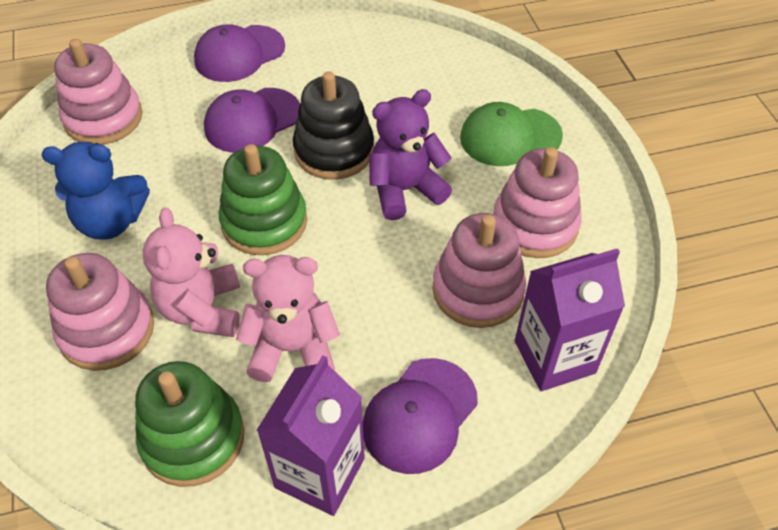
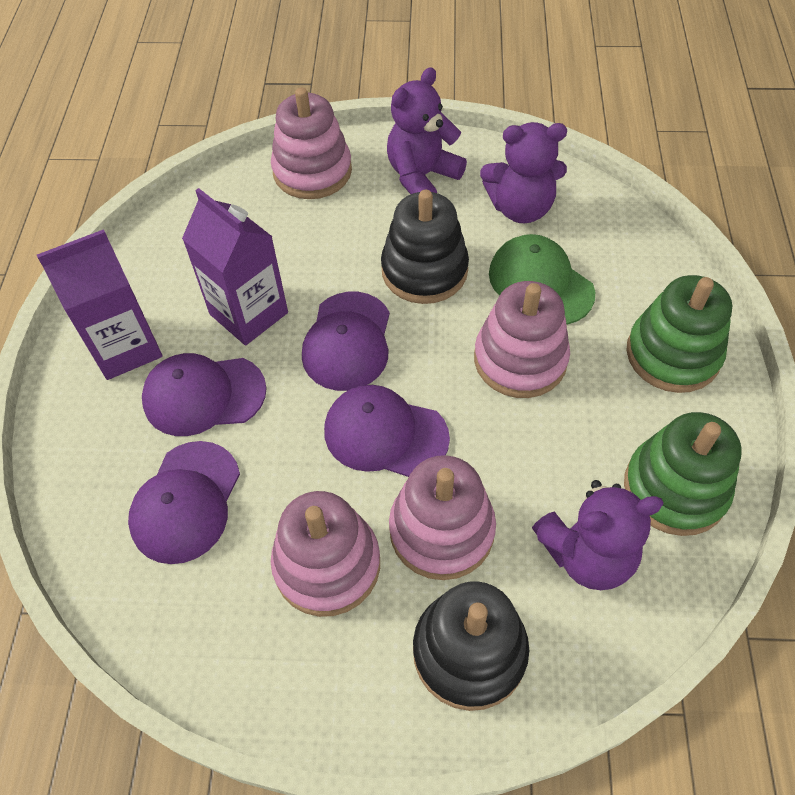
black stacking toy: [293,71,374,179] = 1 -> [381,190,469,304] [413,581,529,711] = 2
blue teddy bear: [42,142,150,240] = 1 -> none = 0
pink teddy bear: [142,208,240,337] [236,255,340,382] = 2 -> none = 0
purple cap: [194,24,285,82] [204,88,300,153] [363,358,478,474] = 3 -> [128,441,240,564] [142,353,267,436] [302,292,390,391] [324,385,450,477] = 4
purple teddy bear: [369,89,452,220] = 1 -> [387,67,467,194] [480,122,567,223] [532,480,663,590] = 3

